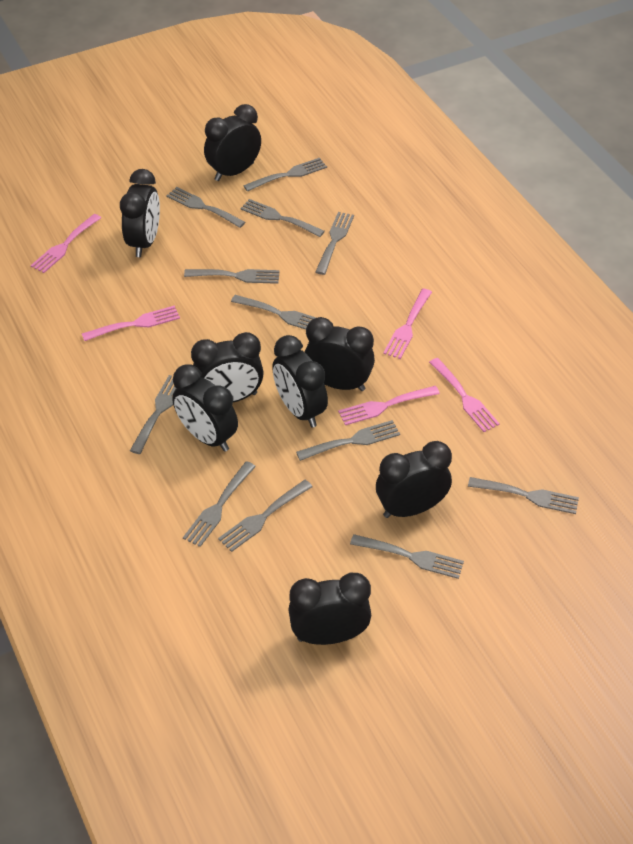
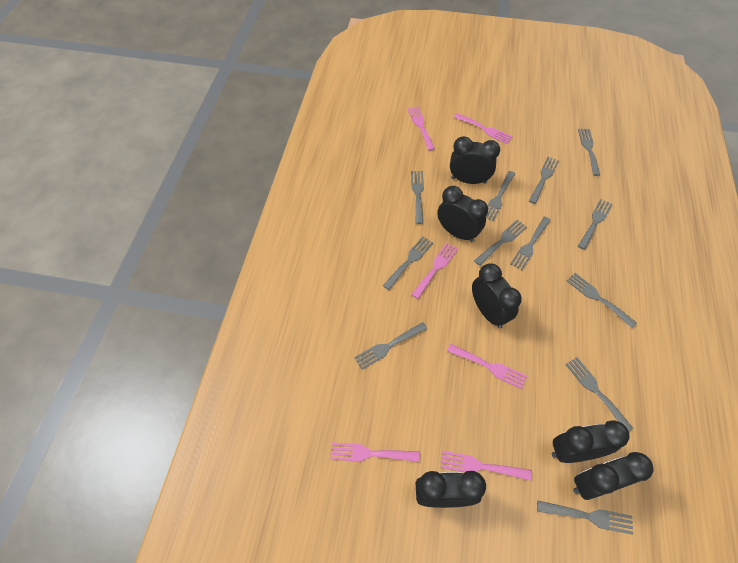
black clock: [120,169,160,257] [172,365,238,452] [191,332,264,402] [204,104,261,181] [272,335,328,428] [288,573,371,645] [305,317,375,391] [376,441,452,518] = 8 -> [416,471,486,508] [437,186,488,242] [450,136,500,184] [472,263,522,328] [552,420,630,463] [573,452,654,500] = 6
pink fork: [31,214,101,273] [82,306,180,341] [338,386,440,425] [383,289,432,359] [429,358,500,432] = 5 -> [330,443,420,462] [408,107,435,151] [411,243,458,299] [440,451,532,481] [447,344,527,389] [454,113,512,144] = 6

